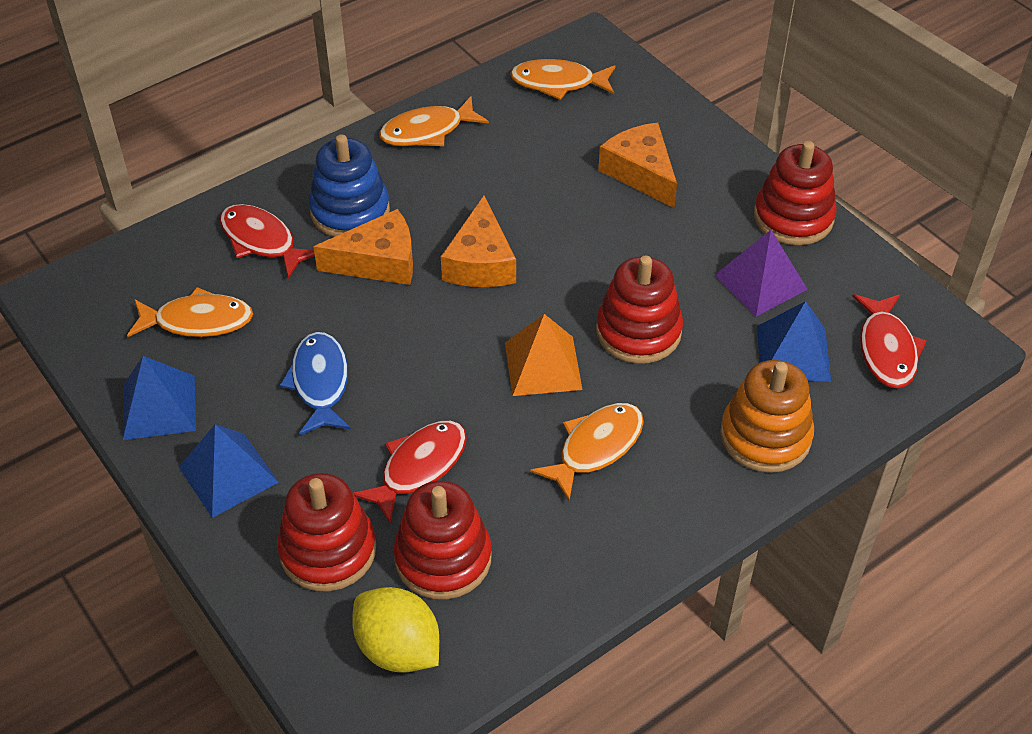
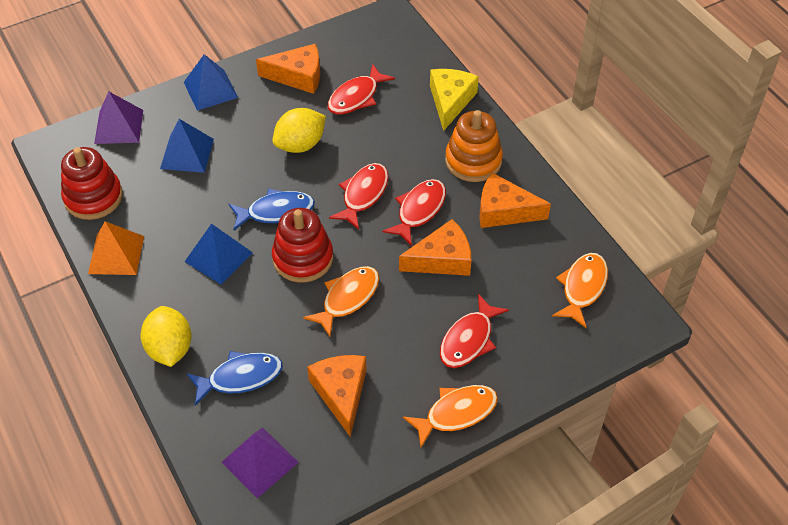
blue fish: [280,332,351,435] = 1 -> [187,351,283,405] [229,189,315,230] = 2
blue stacking toy: [309,134,390,237] = 1 -> none = 0
orange cheese: [314,209,413,285] [441,196,516,287] [598,123,677,208] = 3 -> [256,44,320,94] [307,355,367,437] [399,219,471,276] [479,173,551,228] = 4
orange fish: [127,287,253,337] [379,96,489,146] [510,59,615,100] [530,403,644,501] = 4 -> [303,266,379,337] [403,385,498,447] [552,253,608,328] = 3
purple pyramid: [714,230,808,317] = 1 -> [94,92,143,144] [221,428,299,498] = 2
red fish: [220,204,315,279] [353,421,467,523] [852,294,927,389] = 3 -> [327,64,395,114] [329,163,389,230] [382,179,446,246] [440,294,509,368] = 4
red stacking toy: [277,473,376,591] [394,481,492,600] [596,256,683,364] [754,141,837,245] = 4 -> [61,147,123,220] [272,208,333,283] = 2
yellow cheese: none = 0 -> [430,69,479,131] = 1
yellow lemon: [352,587,439,672] = 1 -> [140,306,192,367] [272,108,326,153] = 2

